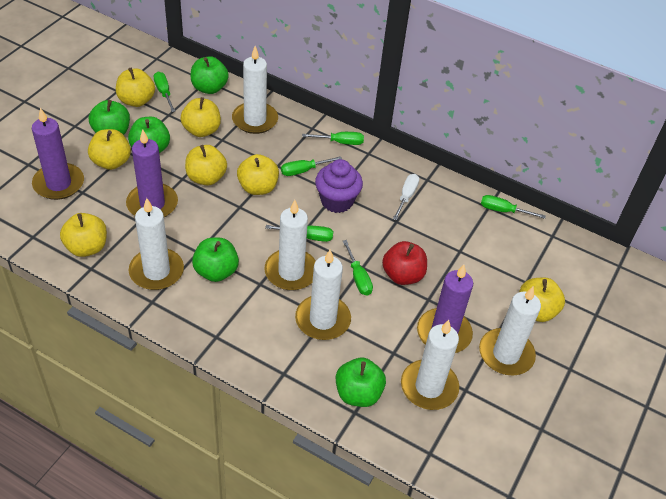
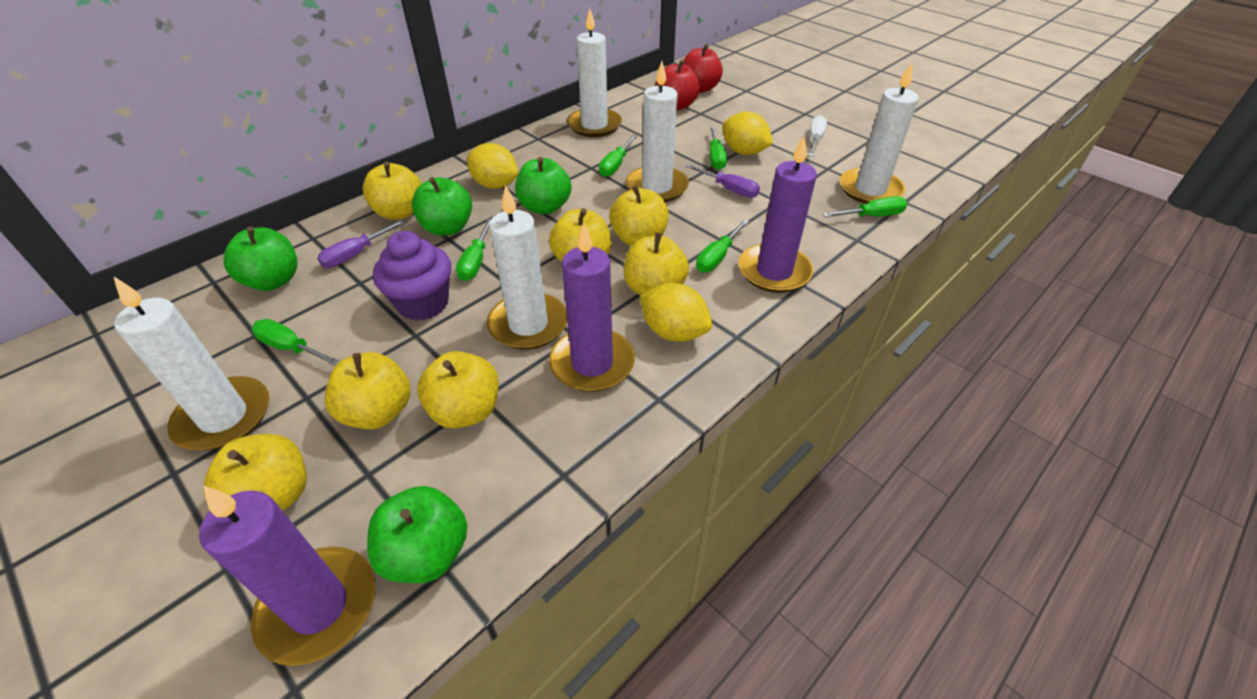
green apple: [89,100,130,135] [128,117,170,153] [191,56,229,94] [192,238,239,282] [336,358,386,407] = 5 -> [224,226,297,291] [367,486,468,583] [412,177,472,236] [515,157,572,214] = 4
purple screwdriver: none = 0 -> [317,219,405,268] [685,164,760,198] = 2
red apple: [382,241,427,285] = 1 -> [655,60,700,110] [684,44,723,93] = 2
white candle: [129,198,184,290] [232,46,278,134] [264,200,316,291] [295,250,351,340] [401,320,459,410] [479,286,541,375] = 6 -> [113,276,269,450] [487,185,567,350] [567,8,622,137] [626,61,689,202] [840,63,919,204] = 5
yellow lemon: none = 0 -> [467,143,518,189] [640,283,712,342] [722,112,773,155] = 3

